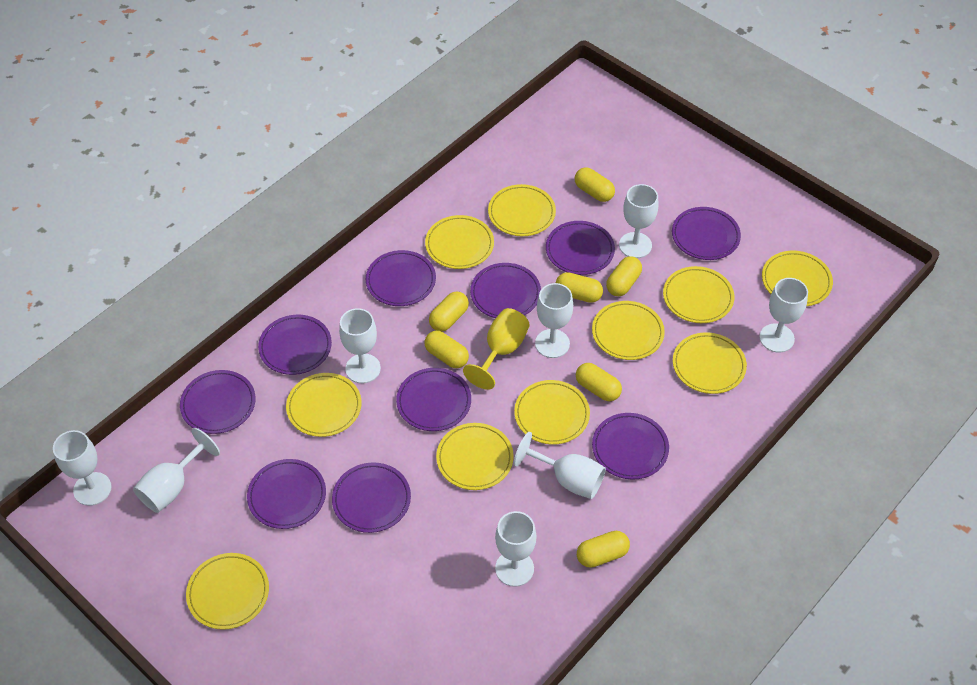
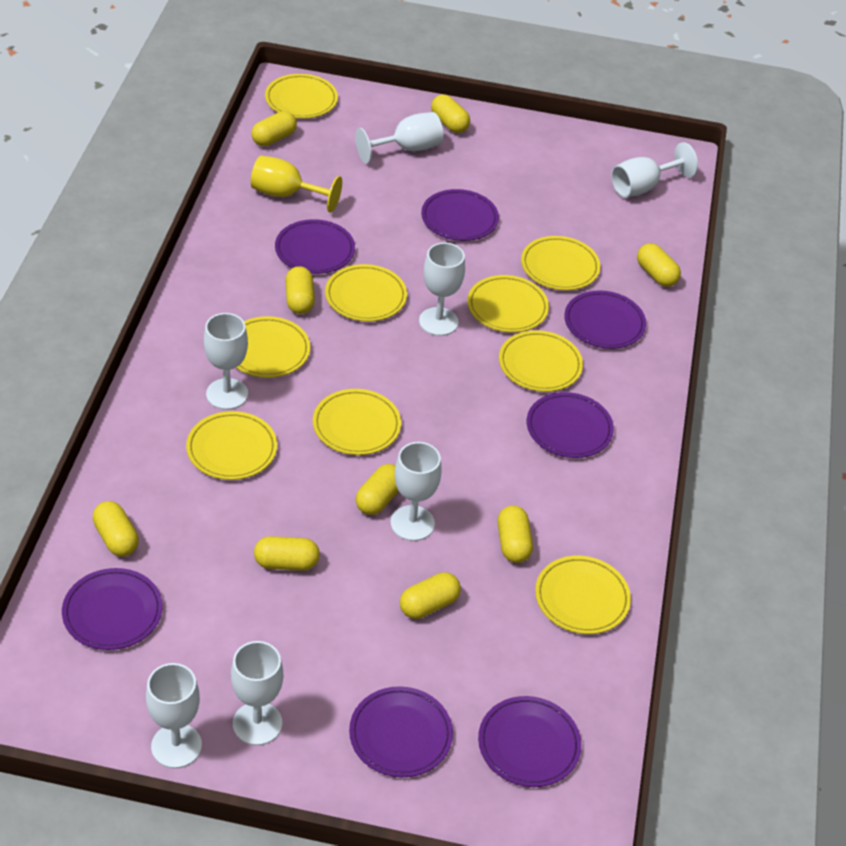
purple plate: [180,370,256,434] [247,459,326,529] [258,315,332,375] [332,462,411,533] [366,250,436,306] [396,368,471,431] [470,263,541,318] [546,221,615,275] [592,413,669,479] [672,207,741,260] = 10 -> [62,568,163,650] [275,219,355,274] [349,686,453,777] [421,189,499,241] [478,696,581,787] [527,392,614,458] [564,291,646,349] = 7
white goblet: [53,430,112,506] [133,428,220,513] [339,308,381,383] [495,511,536,587] [514,432,606,499] [535,283,573,358] [619,184,658,258] [760,278,808,352] = 8 -> [146,663,202,768] [204,313,248,410] [231,641,283,745] [355,112,443,164] [390,442,442,541] [419,243,465,336] [611,142,698,198] = 7
yellow capsule: [424,331,469,368] [429,291,469,332] [556,272,603,303] [575,167,615,202] [576,363,622,401] [577,531,630,568] [606,256,642,296] = 7 -> [93,501,139,556] [251,111,297,146] [254,536,320,571] [285,266,315,314] [356,464,399,515] [400,572,461,619] [431,94,470,133] [497,505,533,563] [637,243,681,287] = 9
yellow plate: [186,553,269,630] [286,373,361,437] [425,215,494,269] [436,423,514,490] [488,184,556,236] [514,380,590,445] [592,301,665,360] [663,266,734,323] [673,332,747,394] [762,251,833,306] = 10 -> [186,411,277,480] [236,316,310,378] [265,74,338,119] [313,389,401,455] [325,264,407,321] [467,275,549,332] [499,330,583,392] [521,236,600,290] [535,556,631,634] = 9

